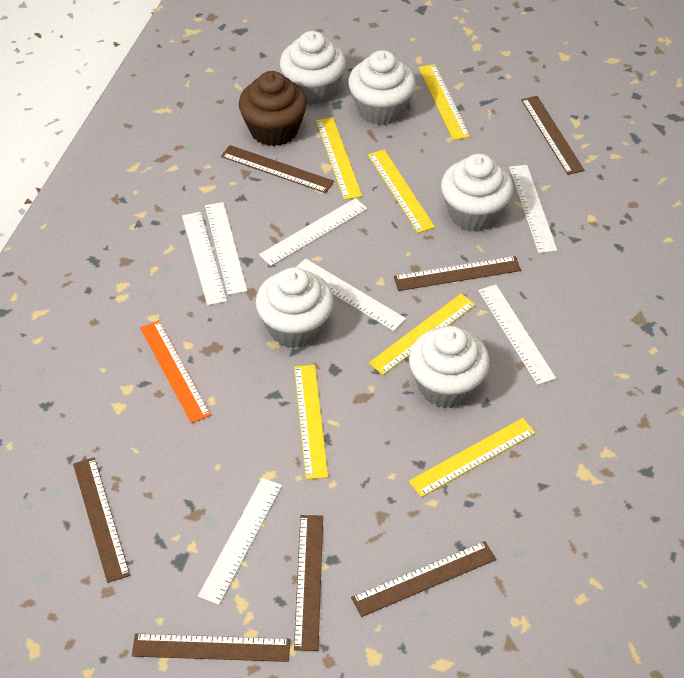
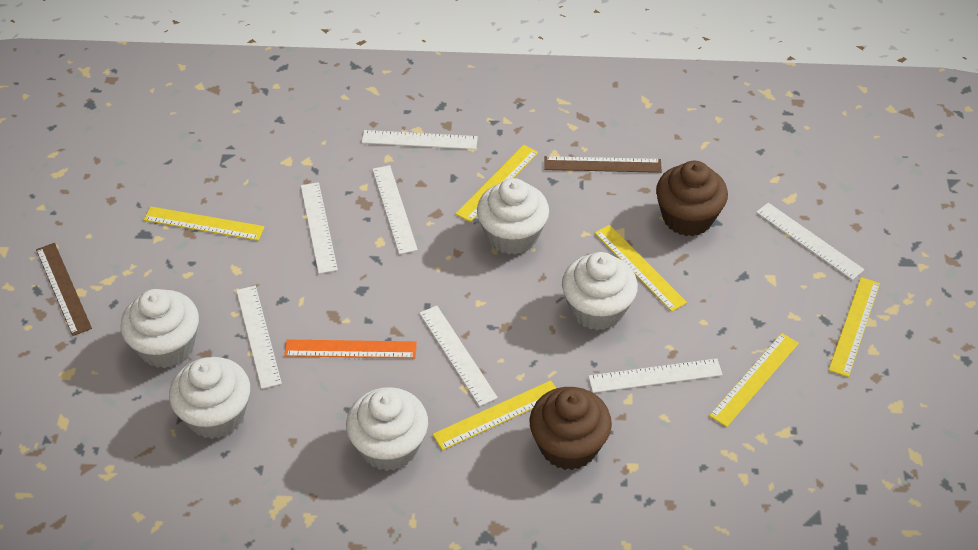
brown cupcake: [239,71,307,146] = 1 -> [530,387,612,470] [656,161,728,236] = 2
brown ruler: [73,457,130,583] [132,634,290,662] [221,145,334,193] [294,515,323,651] [351,541,496,617] [394,256,521,291] [521,96,584,175] = 7 -> [36,243,92,336] [544,156,662,173] = 2

